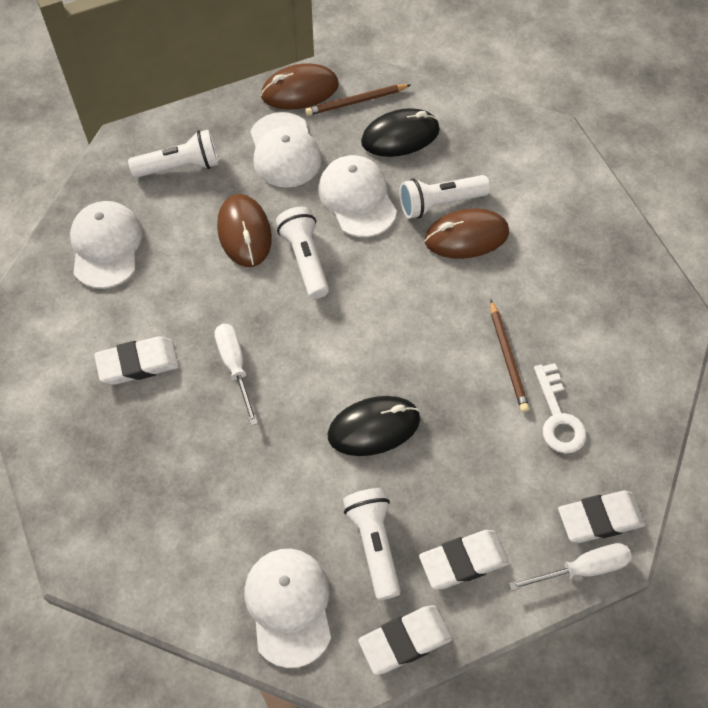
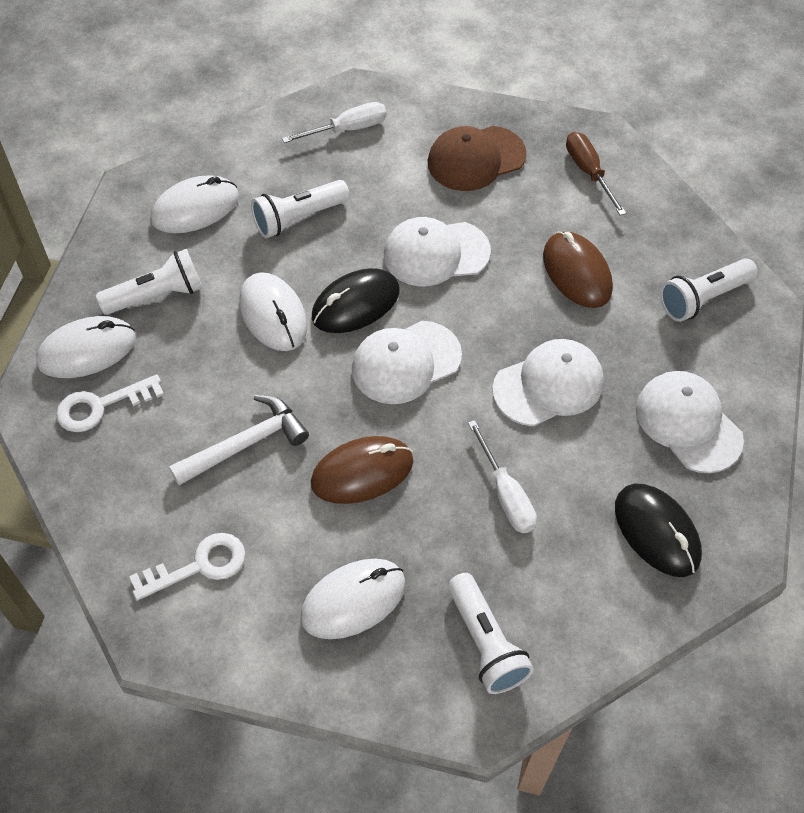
brown cap: none = 0 -> [427,126,526,191] = 1
brown mouse: [217,194,272,267] [261,63,339,110] [425,208,509,259] = 3 -> [311,436,413,504] [543,231,613,308] = 2
brown pencil: [305,84,410,116] [490,300,529,412] = 2 -> none = 0
brown screwdriver: none = 0 -> [566,132,626,216] = 1
white eraser: [94,336,179,385] [358,605,452,675] [419,530,509,589] [558,490,645,543] = 4 -> none = 0
white hammer: none = 0 -> [169,395,309,485] = 1
white key: [534,363,586,453] = 1 -> [56,374,164,432] [129,533,245,601] = 2
white mouse: none = 0 -> [36,316,136,378] [151,175,239,233] [239,272,307,351] [300,558,406,639] = 4

